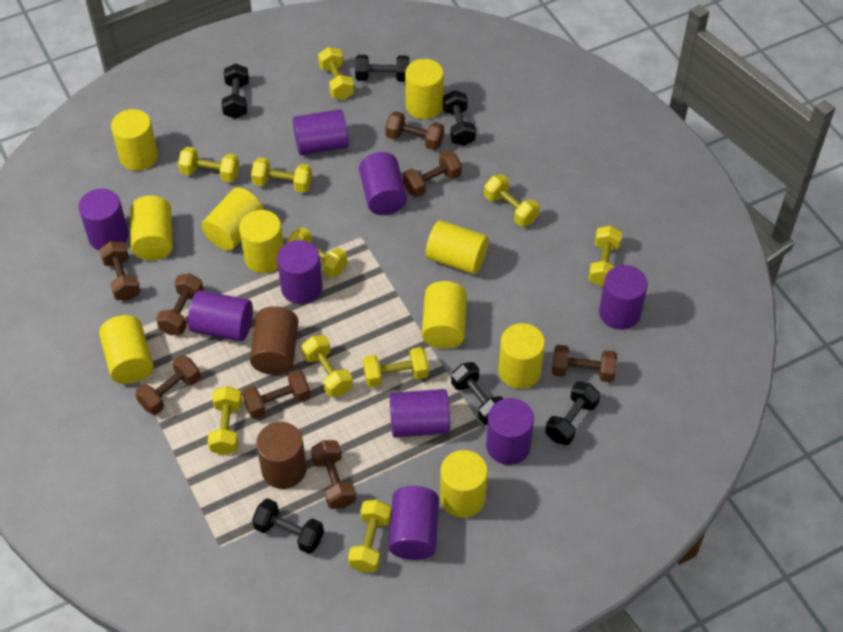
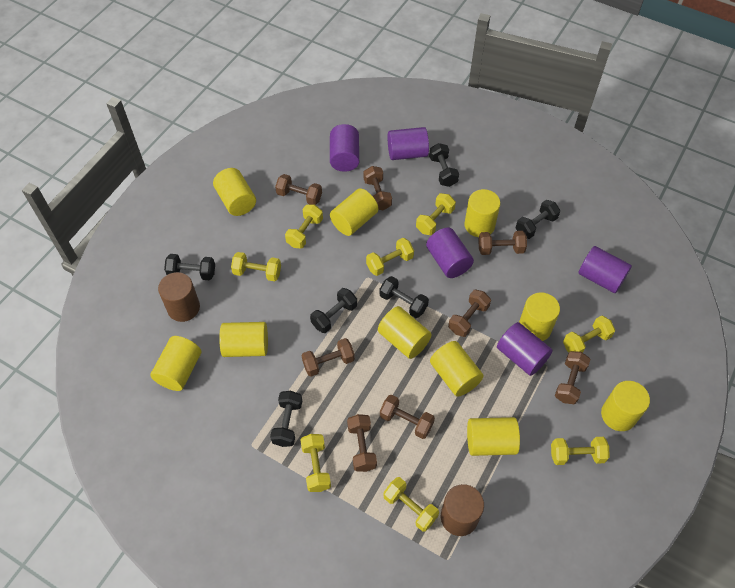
purple cylinder: [78,189,129,250] [188,290,253,342] [277,240,322,304] [293,109,348,155] [359,152,407,215] [389,486,439,560] [390,389,450,438] [486,398,534,465] [599,265,648,330] = 9 -> [330,124,359,172] [388,127,429,160] [426,228,474,278] [497,322,553,376] [578,246,632,293] = 5
yellow dumbbell: [178,147,240,182] [208,386,242,455] [251,157,312,193] [287,227,347,277] [301,335,353,397] [318,47,354,100] [348,500,391,572] [363,347,429,387] [484,174,540,227] [588,225,622,287] = 10 -> [231,252,281,281] [285,205,323,248] [300,434,331,492] [366,238,414,276] [383,477,439,532] [416,193,456,235] [551,437,610,465] [563,315,615,353] = 8

